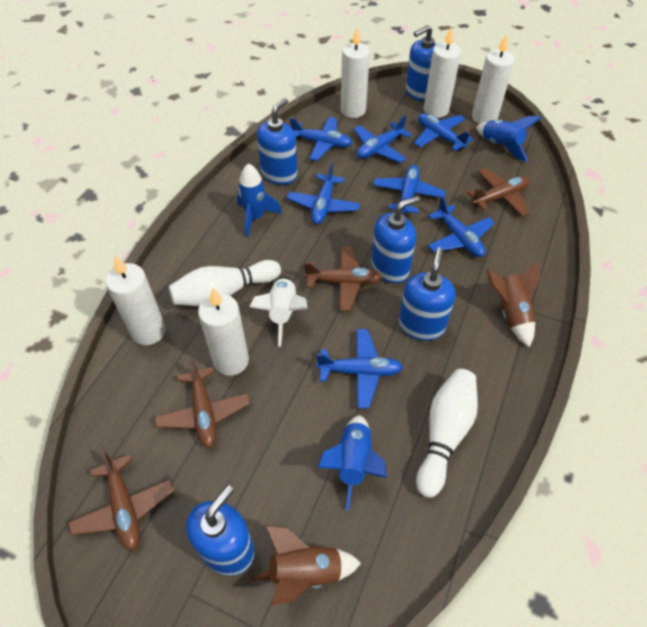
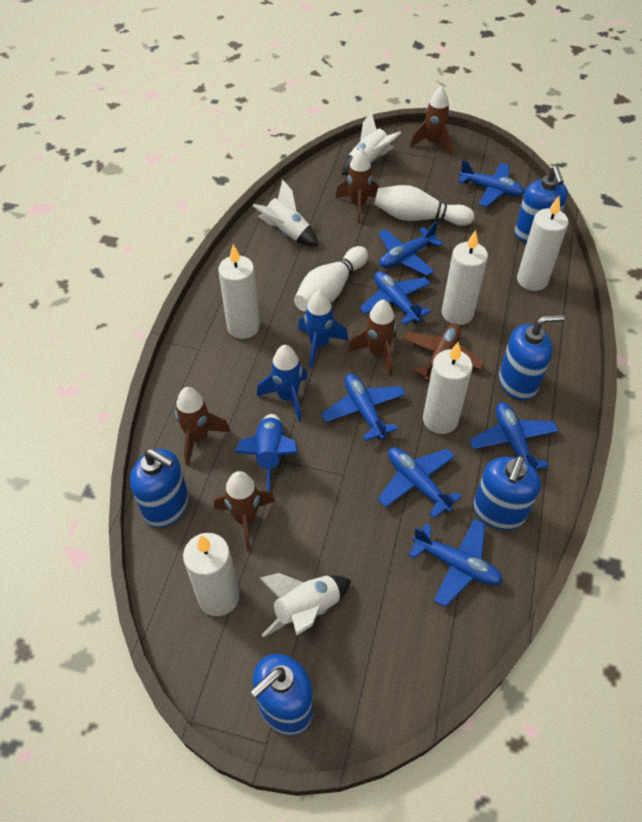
brown plane: [68,450,175,551] [154,358,250,448] [304,246,382,311] [467,168,530,216] = 4 -> [403,323,485,382] = 1
brown rocket: [251,525,361,606] [486,260,541,347] = 2 -> [175,387,231,466] [214,471,275,551] [335,148,380,223] [348,299,396,376] [410,86,452,155] = 5
white rocket: [249,276,307,347] = 1 -> [253,179,318,246] [260,573,351,637] [342,111,401,175] = 3

